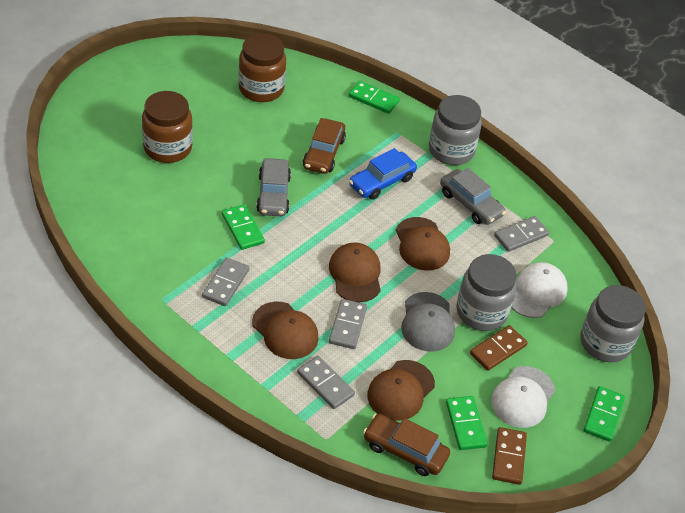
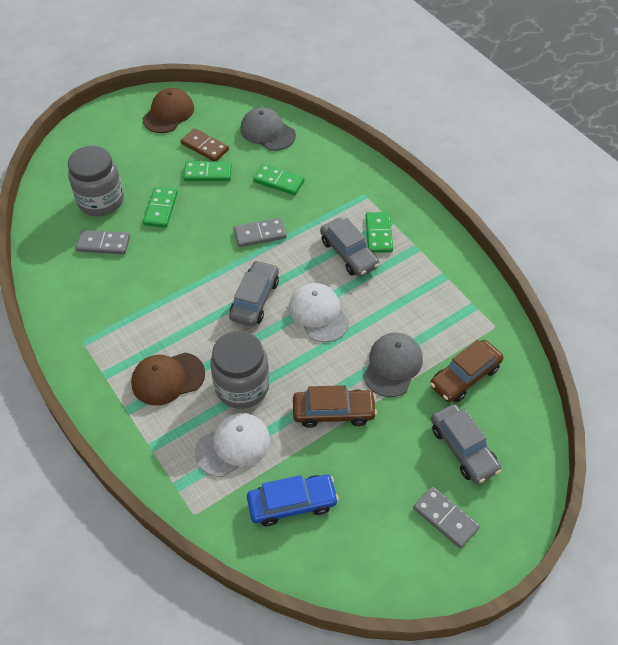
brown cap: [252,302,319,359] [329,243,381,302] [367,360,435,421] [396,217,450,271] = 4 -> [131,353,205,406] [143,88,194,133] = 2
brown domino: [470,325,527,371] [492,427,527,485] = 2 -> [181,128,229,161] = 1
brown jar: [142,91,193,163] [238,33,286,102] = 2 -> none = 0
grey cap: [401,292,455,352] = 1 -> [240,107,296,151] [363,333,423,397] = 2
grey car: [256,158,291,216] [440,168,506,225] = 2 -> [229,260,279,326] [320,218,380,277] [431,404,501,484] = 3
grey domino: [202,257,249,306] [297,356,355,409] [329,299,367,349] [494,216,549,252] = 4 -> [76,230,130,254] [234,218,286,247] [413,486,480,549] = 3
grey jar: [429,95,482,165] [456,254,517,331] [580,285,646,362] = 3 -> [68,146,124,216] [210,331,269,409] = 2

